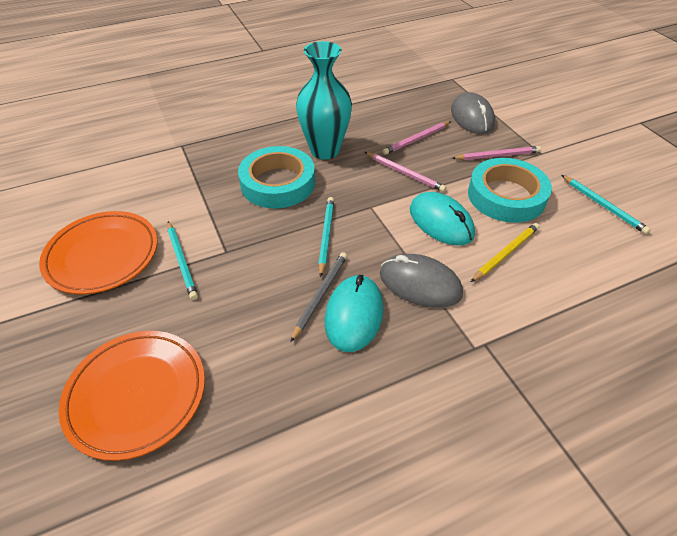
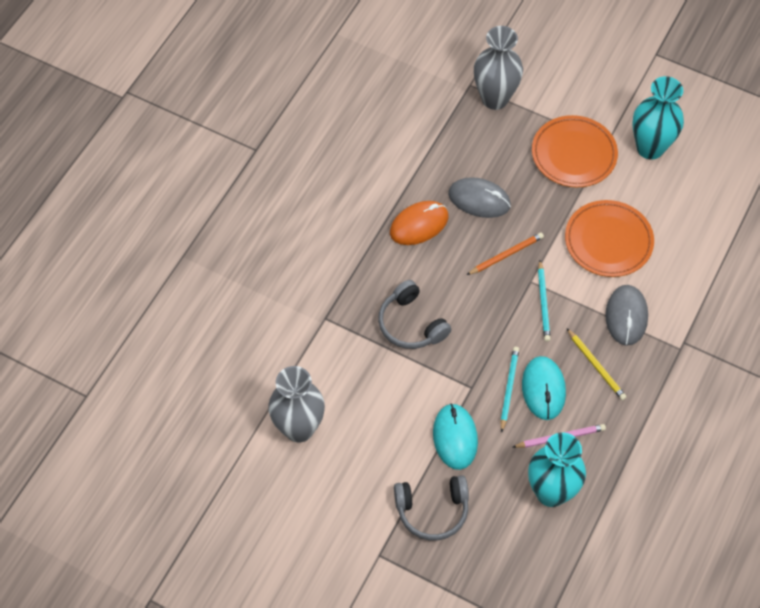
grey headphones: none = 0 -> [378,280,451,349] [394,475,469,541] = 2
grey pencil: [290,252,347,342] = 1 -> none = 0
grey vase: none = 0 -> [268,366,325,443] [474,26,523,110] = 2
orange mouse: none = 0 -> [390,201,448,245] = 1
orange pencil: none = 0 -> [467,233,544,275] = 1
pink pencil: [365,152,446,192] [382,121,451,155] [452,146,541,160] = 3 -> [513,424,606,448] = 1
turquoise pencil: [167,221,198,300] [318,197,334,277] [562,175,651,234] = 3 -> [500,347,519,432] [538,260,550,342] = 2
turquoise tape: [238,146,315,208] [468,158,552,223] = 2 -> none = 0
turquoise vase: [296,41,352,159] = 1 -> [528,432,586,507] [632,76,684,160] = 2

